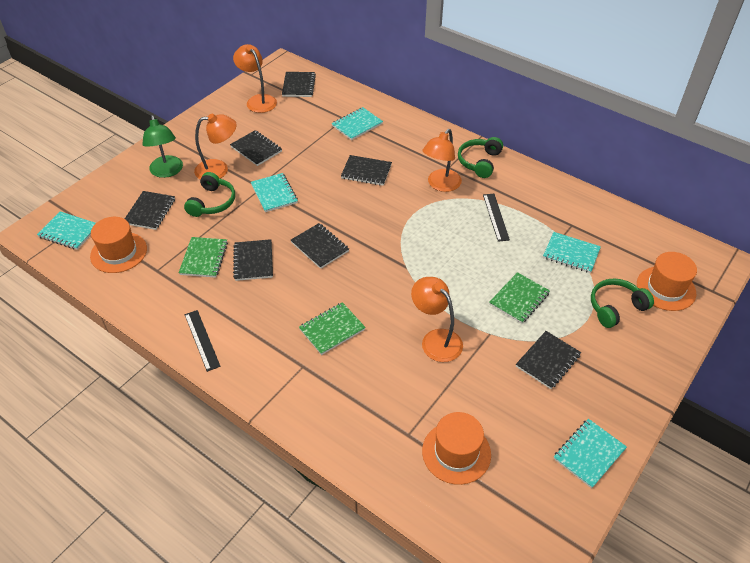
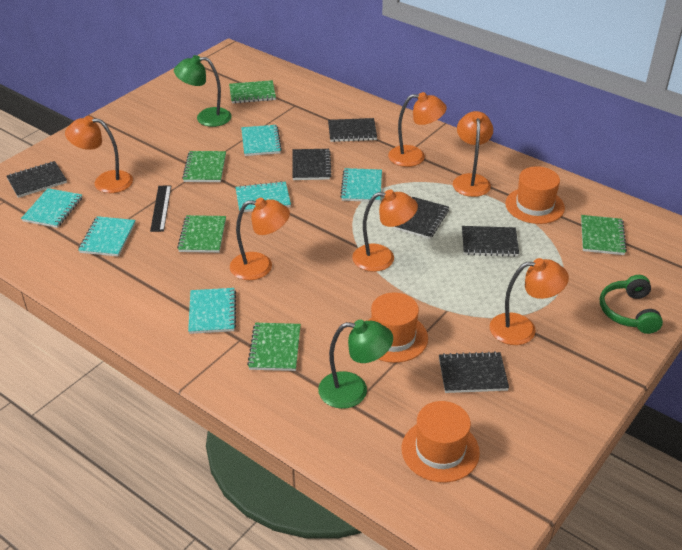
black notebook: [125,191,175,230] [230,130,282,166] [233,239,273,281] [282,72,316,97] [291,223,349,269] [341,155,392,186] [516,331,581,389] = 7 -> [6,161,67,198] [292,149,332,180] [328,118,377,142] [393,197,449,239] [439,351,509,393] [462,226,519,257] = 6
black ruler: [185,310,221,372] [483,194,510,242] = 2 -> [150,185,171,232] = 1
green headphones: [184,172,235,217] [458,137,503,178] [591,278,654,328] = 3 -> [600,275,663,334] = 1
green lamp: [142,115,183,178] = 1 -> [174,55,232,127] [318,320,393,409] = 2
green notebook: [179,237,228,278] [299,302,366,355] [489,272,550,324] = 3 -> [177,215,226,253] [182,151,226,182] [229,80,276,104] [247,323,301,371] [581,215,627,255] = 5
orange lamp: [194,114,237,179] [233,44,277,113] [411,277,463,362] [422,129,462,192] = 4 -> [65,116,133,193] [230,197,290,280] [352,190,418,272] [388,92,447,167] [453,111,493,197] [490,258,569,345] = 6
turquoise notebook: [37,211,96,250] [251,173,298,212] [331,107,383,140] [543,232,601,273] [554,419,627,488] = 5 -> [21,188,82,228] [78,216,135,257] [188,288,236,334] [235,181,291,212] [241,125,282,156] [340,168,382,202] = 6

